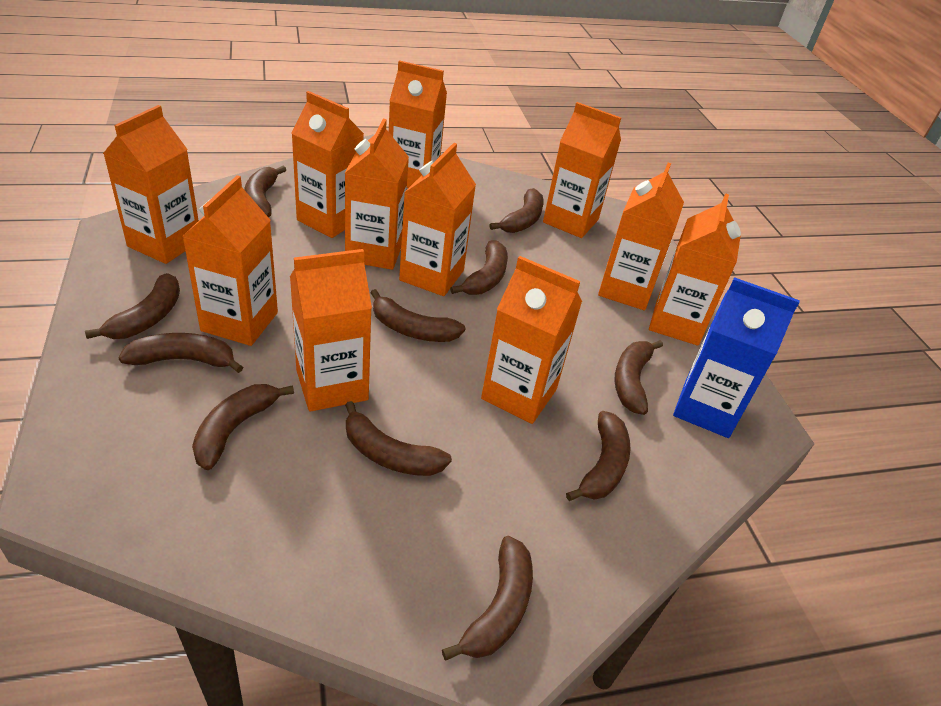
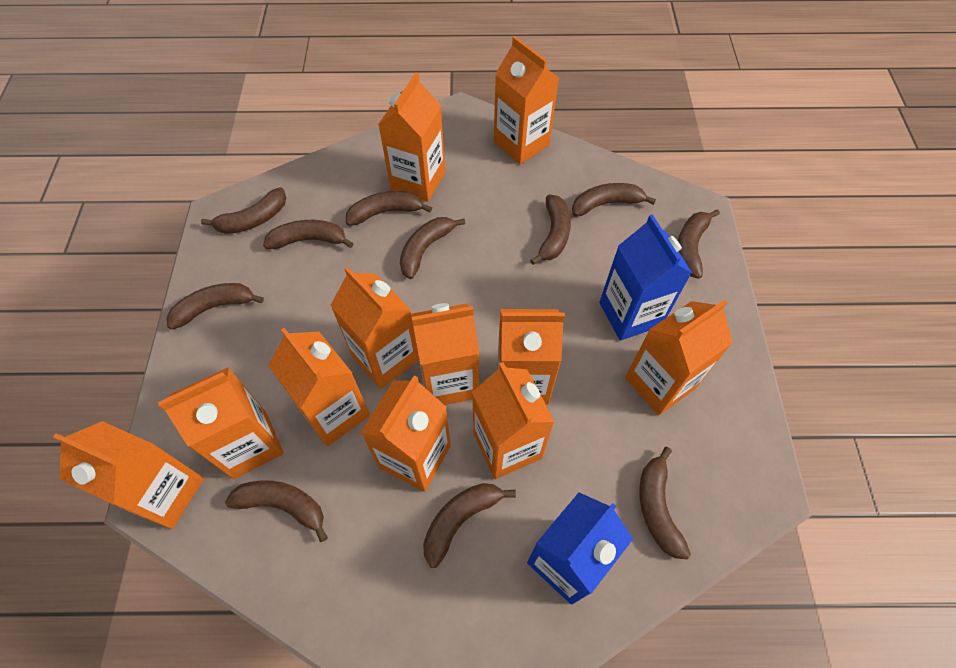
blue carton: [673,277,800,438] = 1 -> [527,492,633,605] [599,214,692,340] = 2

